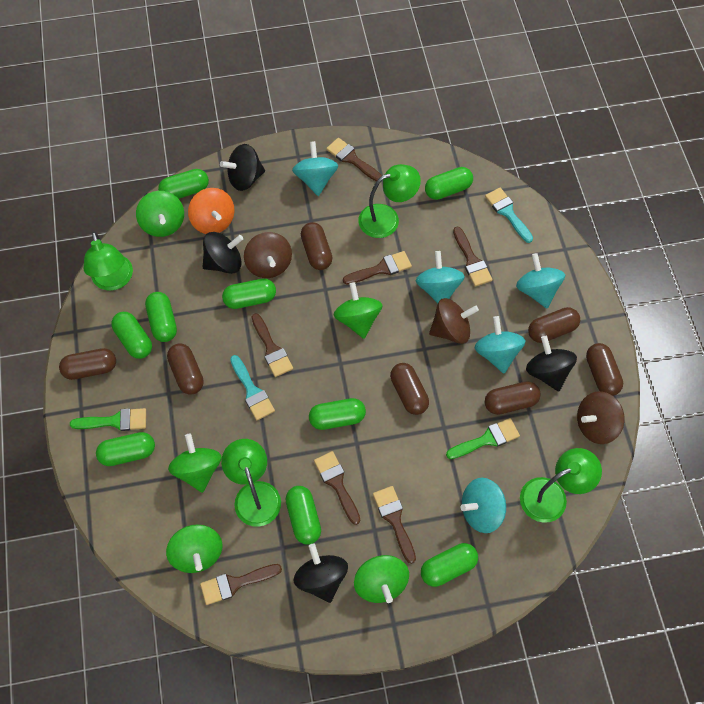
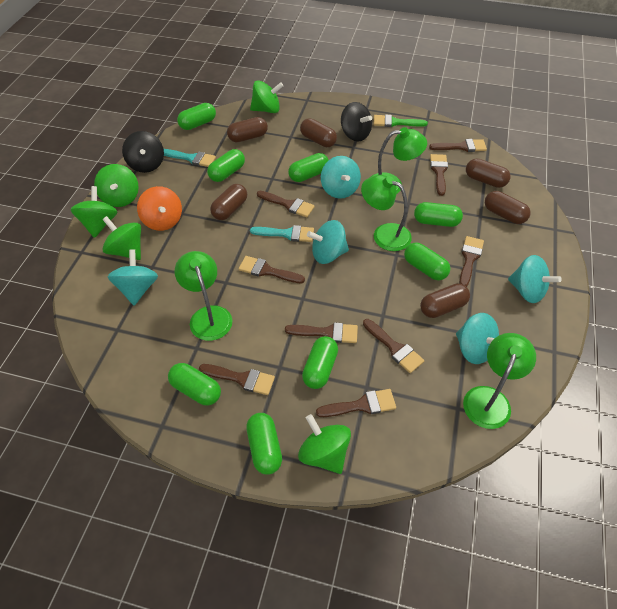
black spinning top: [203,232,243,274] [220,144,265,191] [293,544,348,603] [526,336,577,391] = 4 -> [122,131,164,173] [341,102,372,141] = 2
brown brush: [200,564,282,605] [252,313,293,377] [314,451,360,525] [326,138,382,182] [343,251,412,285] [373,486,416,564] [453,227,493,287] = 7 -> [199,364,275,395] [239,256,305,284] [257,191,315,217] [285,322,358,343] [316,389,396,417] [363,319,424,373] [429,139,487,152] [430,154,448,196] [459,236,484,287] = 9
brown capsule: [59,348,116,380] [167,343,204,395] [301,222,333,270] [390,363,429,415] [485,381,541,415] [528,307,580,343] [586,343,623,396] = 7 -> [210,184,247,220] [227,117,268,142] [300,118,337,147] [420,283,470,318] [466,159,511,188] [485,191,531,224] = 6
brown spinning top: [244,232,292,278] [429,298,479,344] [577,391,625,444] = 3 -> none = 0
green brush: [70,408,146,431] [446,418,520,459] = 2 -> [374,115,428,127] = 1
green capsule: [96,432,155,466] [111,312,152,359] [145,292,177,342] [158,169,209,199] [222,278,276,309] [286,486,321,545] [309,398,366,430] [421,543,478,587] [425,167,473,200] = 9 -> [168,363,221,405] [177,103,216,130] [207,149,245,182] [246,413,282,475] [288,153,328,182] [302,336,338,389] [404,242,450,280] [414,202,463,227] = 8

